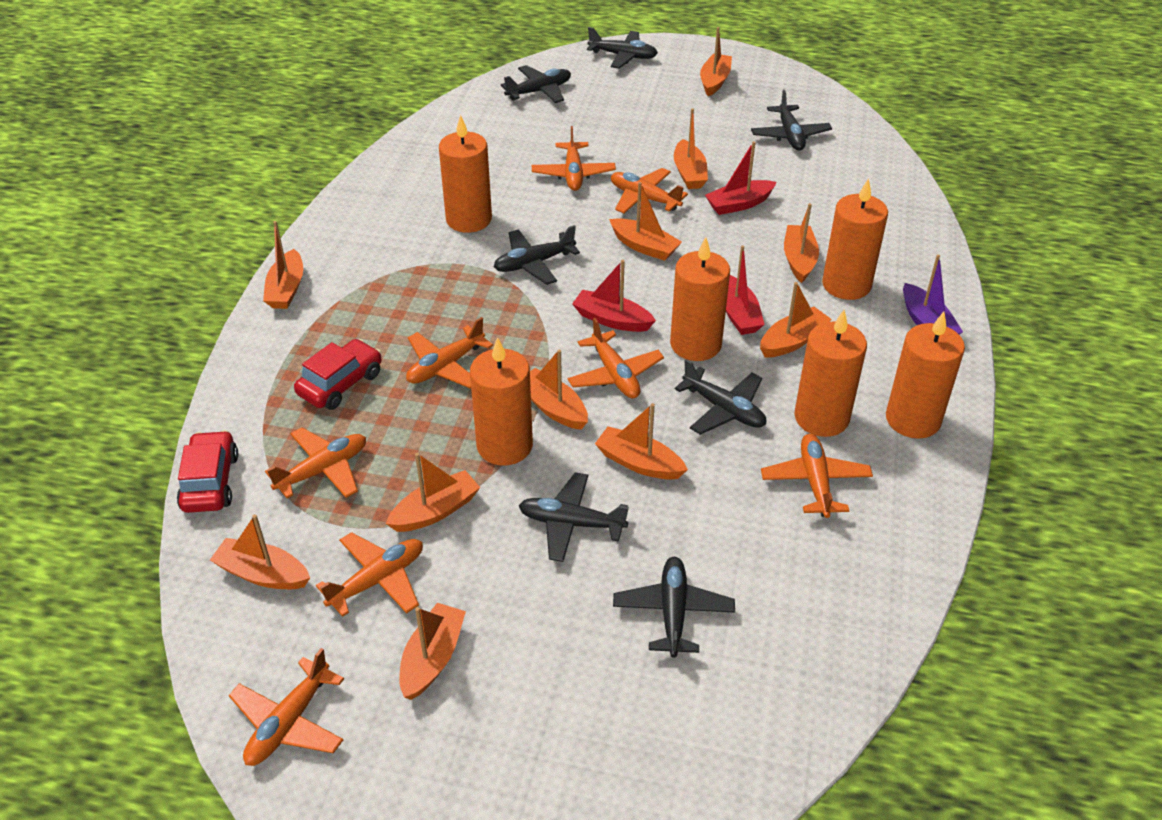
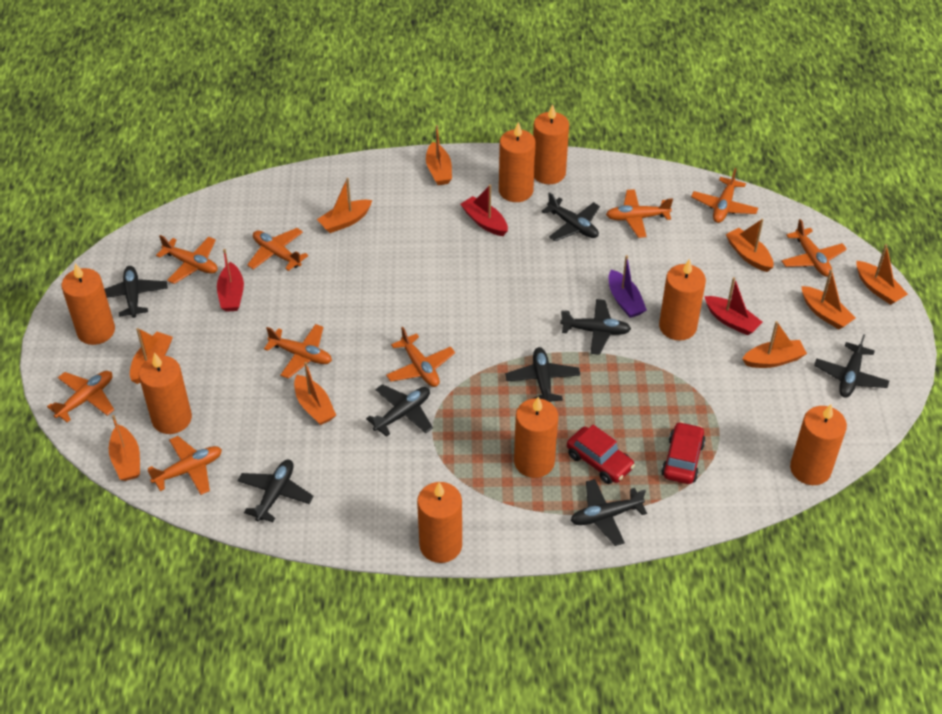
black plane: [494,225,580,285] [501,65,571,103] [519,472,629,562] [587,27,658,69] [613,557,735,658] [675,359,766,435] [751,90,832,151] = 7 -> [104,266,168,318] [237,460,314,522] [366,384,433,437] [505,347,580,402] [541,192,600,241] [560,299,631,355] [571,479,647,546] [814,334,889,398] = 8
orange boat: [210,514,310,589] [263,221,303,309] [386,453,480,532] [399,603,466,700] [530,350,588,430] [595,403,688,480] [609,182,682,261] [674,108,708,189] [700,27,732,96] [760,282,832,358] [784,203,819,283] = 11 -> [109,415,140,481] [130,328,173,384] [294,362,336,425] [317,178,372,233] [426,125,452,185] [726,219,773,272] [742,321,807,368] [802,269,855,329] [856,244,908,305] = 9
orange candle: [439,114,492,233] [470,337,533,465] [670,237,730,361] [794,310,867,437] [822,178,888,300] [886,312,965,439] = 6 -> [62,263,115,345] [139,352,192,434] [417,482,462,563] [499,122,536,202] [514,397,558,478] [533,104,569,184] [659,259,706,341] [790,404,847,485] = 8
orange plane: [229,648,344,766] [265,427,366,498] [316,532,423,617] [406,317,493,389] [532,126,616,191] [567,318,664,399] [611,168,688,213] [761,434,873,518] = 8 -> [47,371,114,422] [147,436,222,495] [156,235,218,284] [247,228,308,271] [264,324,332,379] [386,327,455,387] [606,189,673,238] [691,168,758,223] [781,219,847,277] = 9

